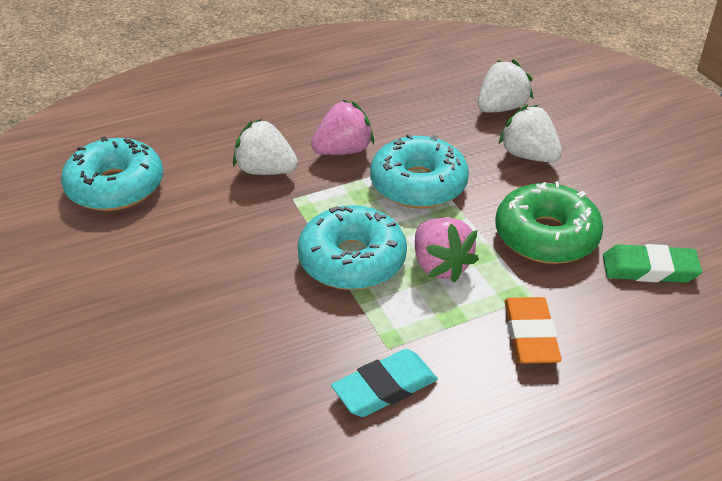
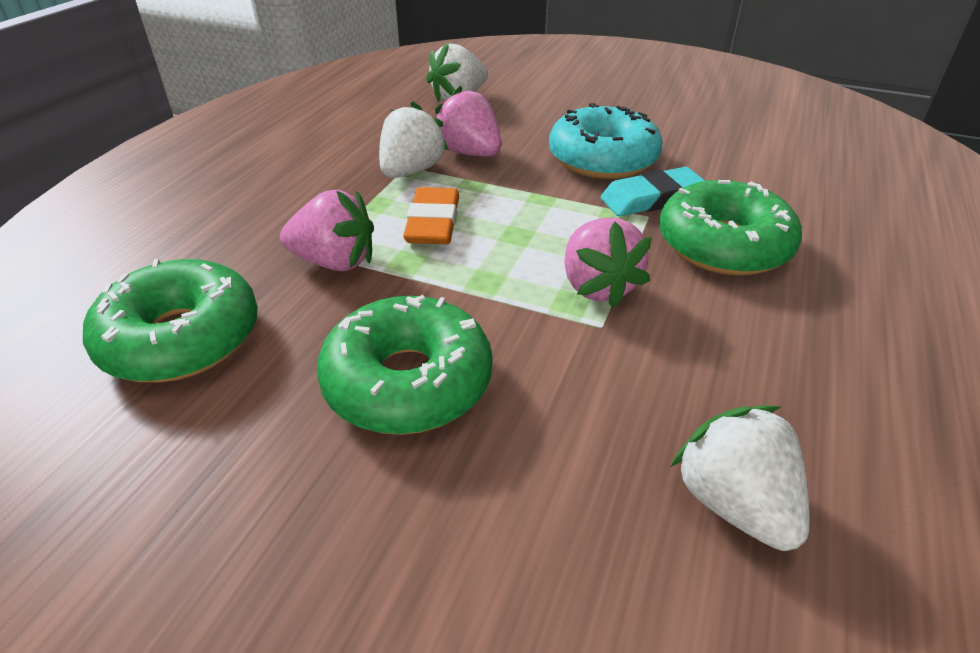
green donut: [495,181,603,264] = 1 -> [83,258,258,382] [317,295,493,435] [659,180,802,276] = 3
green eraser: [603,244,702,283] = 1 -> none = 0
pink strawberry: [311,100,374,155] [415,217,479,283] = 2 -> [280,190,374,271] [435,86,501,157] [564,218,652,308] = 3
turquoise donut: [61,136,163,211] [298,205,407,290] [370,134,469,209] = 3 -> [549,103,663,179] = 1

